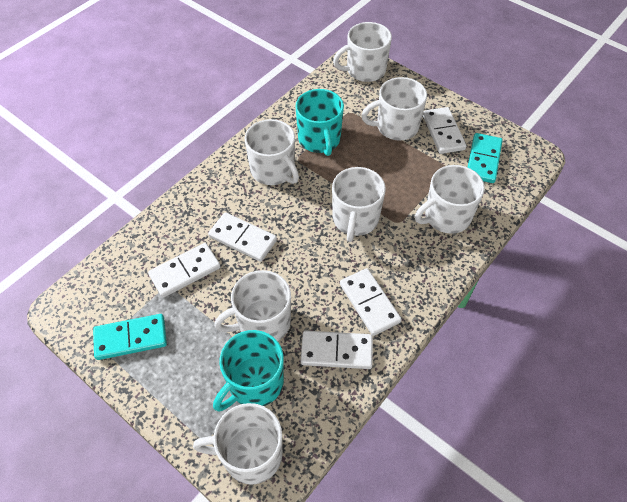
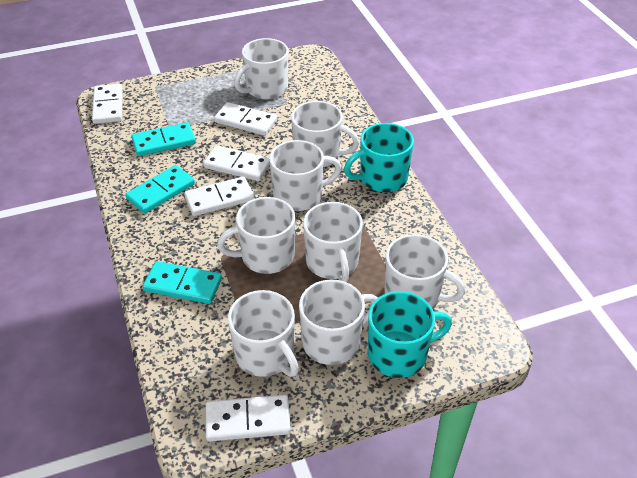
turquoise domino: [93,314,167,360] [468,133,503,183] = 2 -> [125,165,195,214] [131,122,196,156] [143,261,222,304] = 3
white mug: [193,403,283,485] [214,270,291,341] [245,119,299,185] [332,167,386,242] [333,22,392,82] [361,77,427,141] [415,165,485,234] = 7 -> [217,197,295,274] [228,290,299,377] [234,38,288,99] [269,140,342,211] [291,101,359,167] [299,280,378,365] [303,202,363,282] [384,234,465,309] = 8

